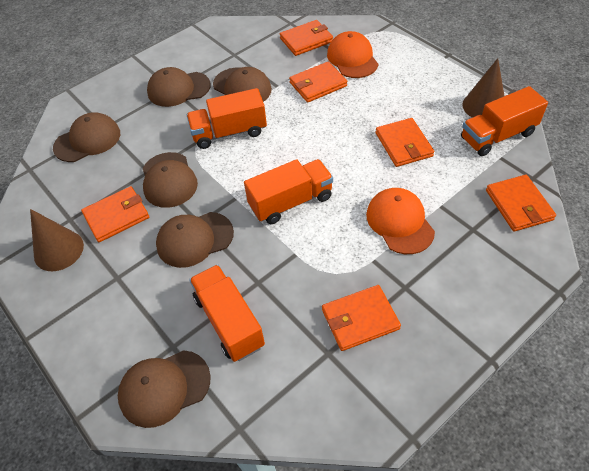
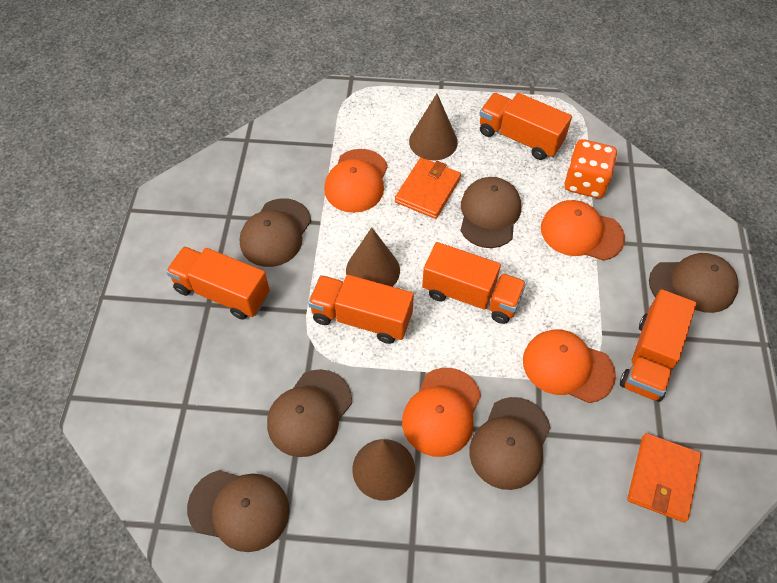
brown cone: [30,209,84,271] [462,58,504,118] = 2 -> [346,227,400,287] [352,439,415,501] [409,94,458,160] = 3
orange cap: [327,31,378,78] [366,188,435,254] = 2 -> [324,149,388,213] [402,368,481,457] [523,329,616,403] [541,200,625,261] = 4
orange dice: none = 0 -> [564,139,617,198] = 1
orange truck: [187,88,267,149] [189,265,265,362] [244,159,333,224] [461,86,548,156] = 4 -> [166,246,270,320] [308,275,414,344] [422,242,526,324] [479,93,572,160] [620,289,696,402] = 5
orange wallet: [81,186,149,242] [280,20,333,56] [289,61,348,103] [322,285,401,351] [376,118,434,167] [486,175,556,232] = 6 -> [395,157,461,219] [627,433,701,522] = 2

